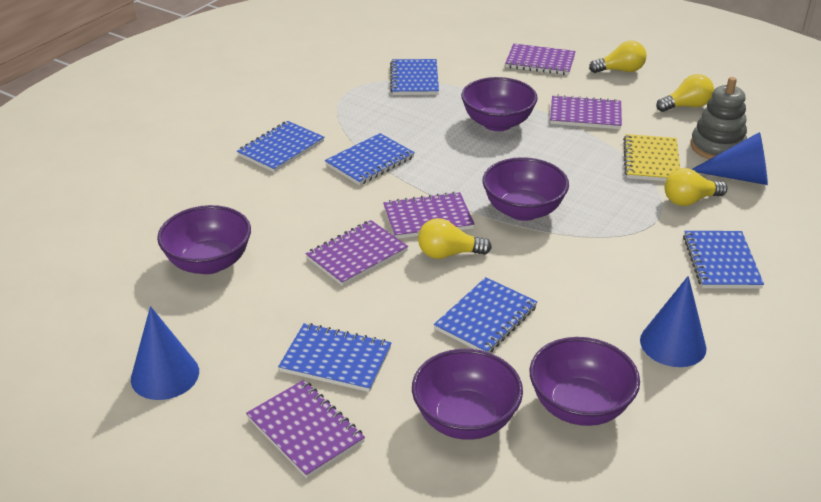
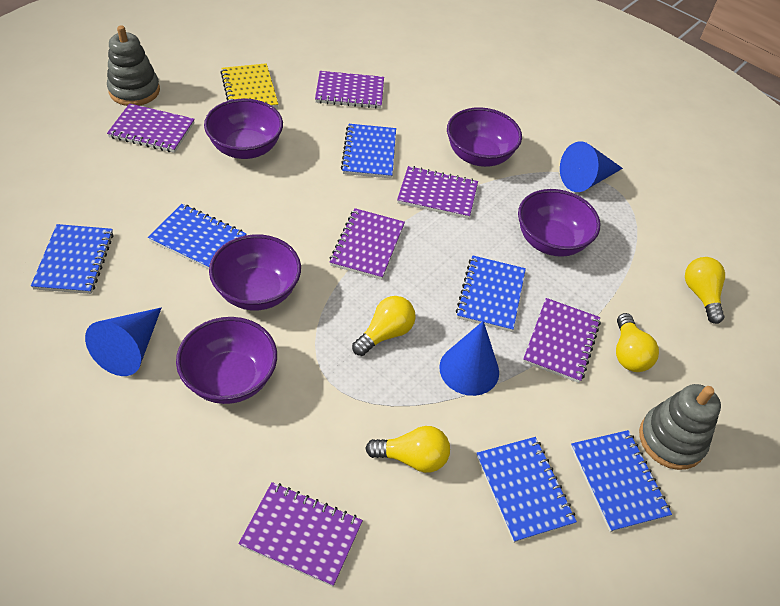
grey stacking toy: [690,77,747,159] = 1 -> [107,25,160,106] [639,384,721,470] = 2
purple notebook: [246,380,365,478] [306,220,408,286] [383,192,475,239] [505,43,576,75] [550,95,622,129] = 5 -> [107,103,195,153] [239,482,363,587] [315,71,384,109] [330,208,405,280] [397,166,478,219] [523,298,601,383] = 6

